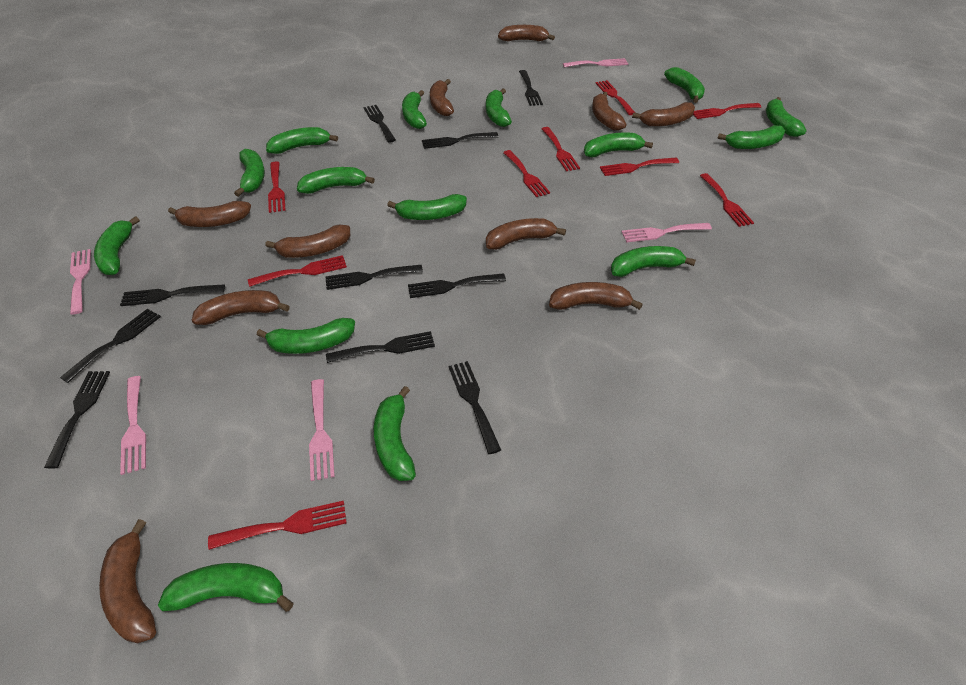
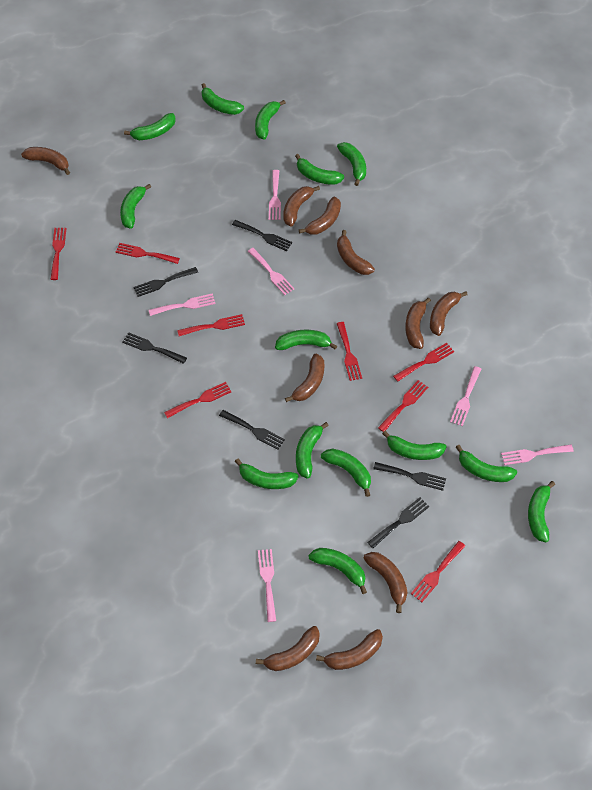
black fork: [44,371,110,469] [60,309,161,383] [120,284,225,306] [325,265,423,290] [326,331,435,363] [364,105,396,143] [408,273,506,298] [422,132,498,149] [448,361,501,454] [519,70,543,106] = 10 -> [122,332,187,364] [133,267,198,297] [219,410,285,450] [232,220,292,251] [367,497,429,548] [373,462,446,491] = 6
green banana: [94,216,140,275] [158,563,294,612] [234,149,265,197] [257,318,355,354] [266,127,338,154] [297,167,375,194] [374,386,416,481] [387,194,467,220] [402,90,427,129] [486,88,512,127] [584,132,653,157] [611,246,696,277] [664,67,705,103] [717,125,785,149] [766,97,807,137] = 15 -> [120,184,151,229] [124,113,176,140] [201,83,244,115] [235,458,299,489] [255,100,286,140] [275,330,337,350] [295,154,344,185] [296,422,329,479] [308,548,367,594] [321,449,371,497] [337,142,366,186] [382,431,447,460] [456,445,517,482] [528,481,555,542] = 14
pink fork: [70,249,91,315] [120,376,146,475] [309,379,335,481] [563,58,628,67] [621,223,712,242] = 5 -> [149,293,216,316] [248,248,294,295] [258,549,276,622] [269,170,281,220] [450,366,481,426] [501,444,574,465] = 6
red fork: [208,501,347,550] [248,255,347,287] [268,161,286,213] [503,150,550,197] [542,127,580,171] [596,80,635,115] [600,158,679,176] [693,103,761,119] [700,173,754,227] = 9 -> [50,228,67,280] [116,243,180,264] [164,382,231,418] [177,314,245,336] [337,322,362,381] [378,380,428,432] [393,343,454,382] [411,541,465,602] = 8

